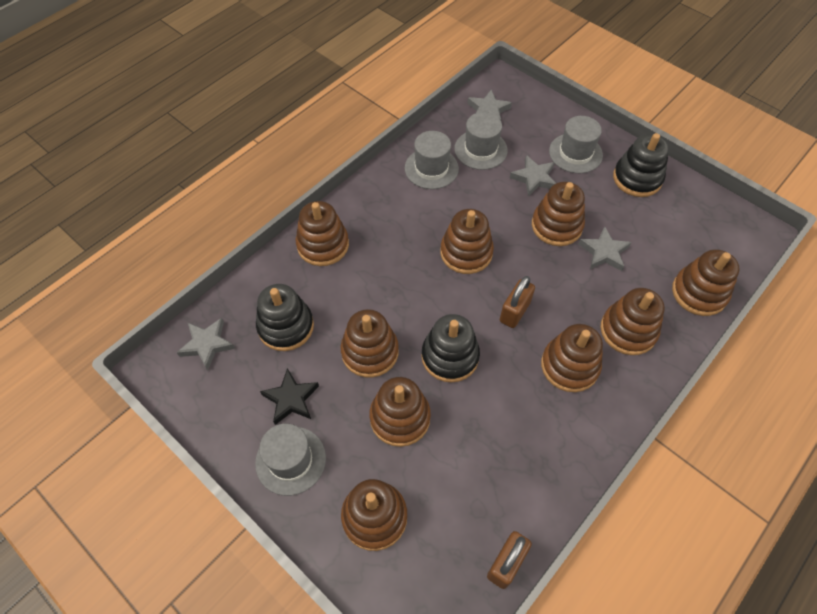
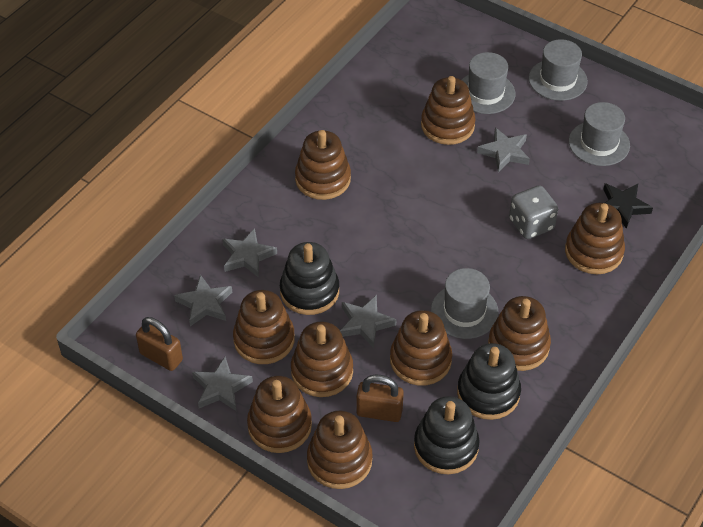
grey dice: none = 0 -> [509,185,558,239] = 1
grey star: [177,318,235,370] [467,89,512,120] [510,155,556,197] [579,226,632,271] = 4 -> [174,274,232,326] [192,357,253,411] [222,228,277,278] [340,295,397,348] [477,128,530,172] = 5

